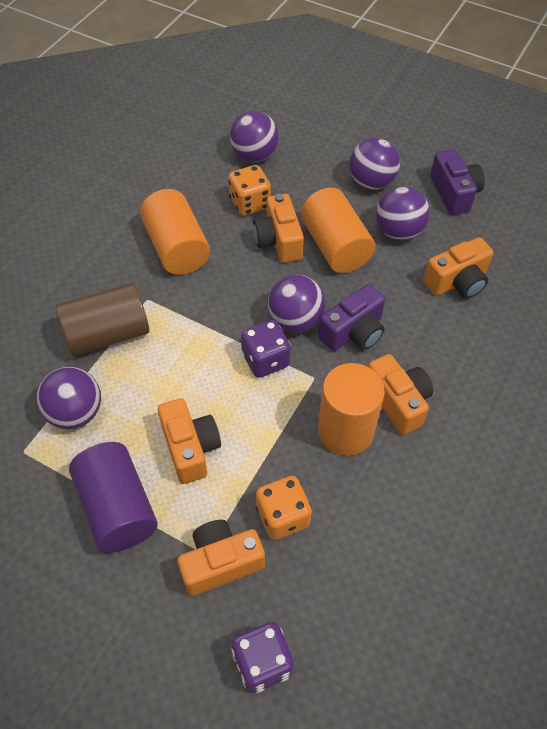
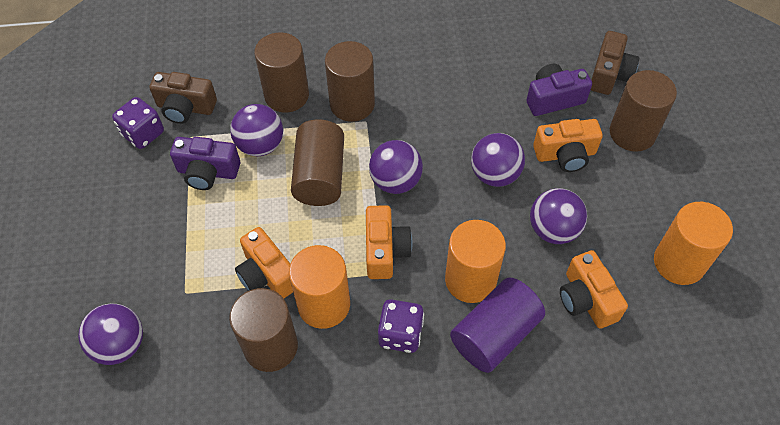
brown camera: none = 0 -> [149,72,217,124] [591,31,639,95] = 2
brown cylinder: [56,283,149,356] = 1 -> [229,288,298,372] [254,32,309,113] [291,119,344,206] [325,41,375,122] [610,70,677,152] = 5
orange camera: [158,398,221,484] [177,520,265,596] [253,194,304,263] [368,354,433,435] [423,237,494,298] = 5 -> [235,227,293,298] [366,205,412,279] [533,119,603,172] [560,250,628,329] = 4
orange dice: [228,165,271,216] [256,476,312,540] = 2 -> none = 0

